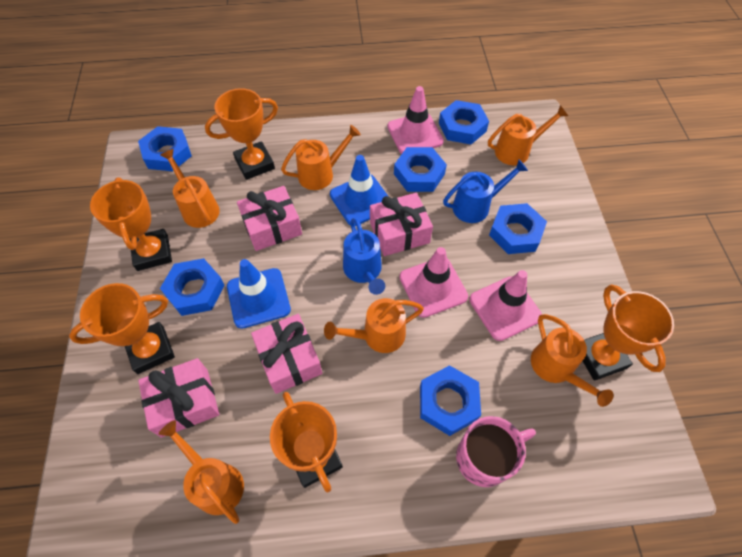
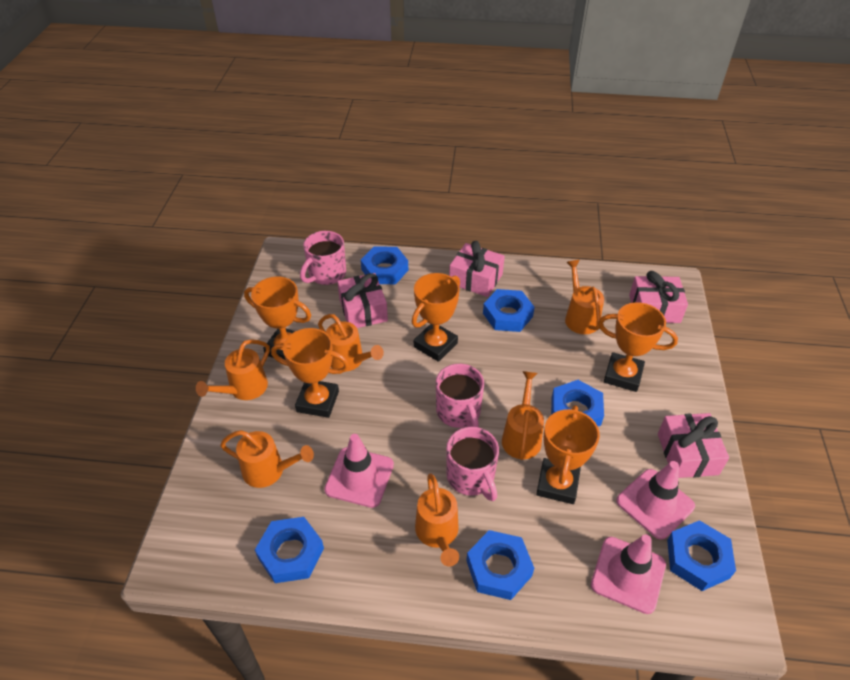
blue traffic cone: [227,259,291,329] [330,155,389,226] = 2 -> none = 0
blue watering can: [343,218,385,295] [443,160,528,223] = 2 -> none = 0
pink mug: [456,416,536,487] = 1 -> [300,231,346,285] [436,364,484,428] [447,427,499,501] = 3

